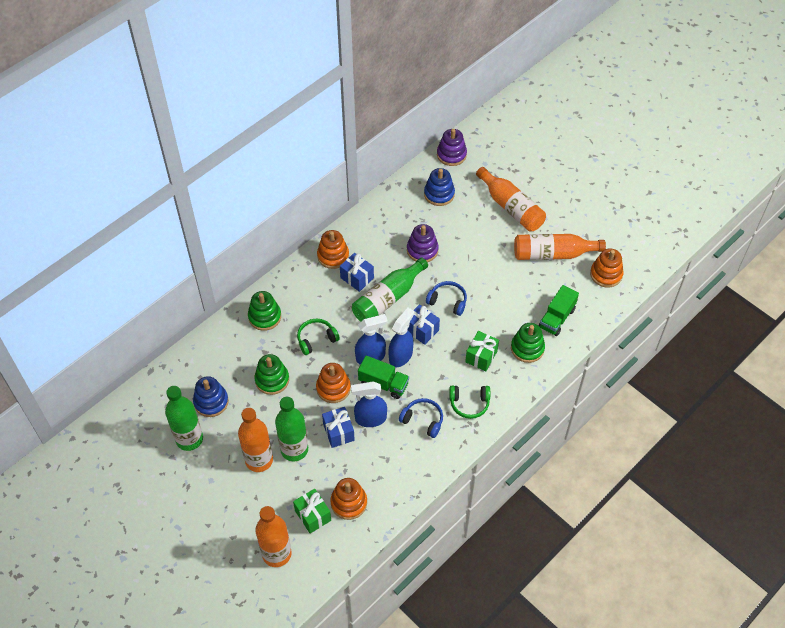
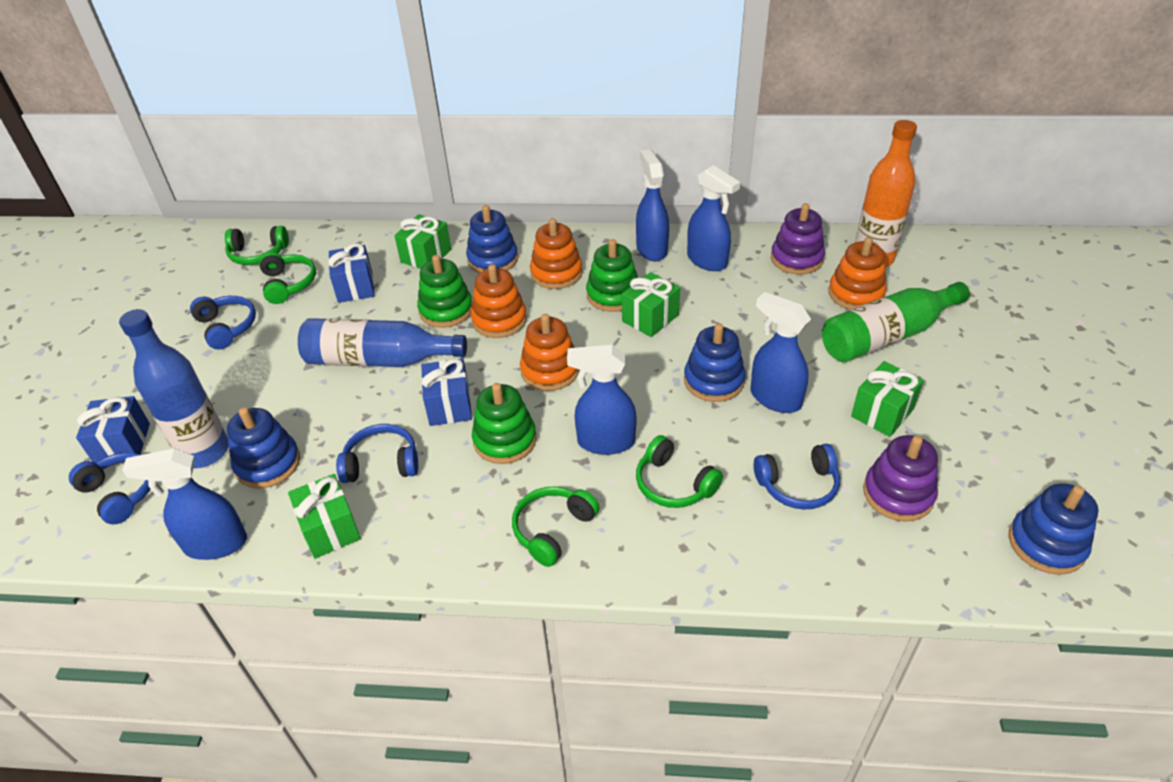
blue bottle: none = 0 -> [119,309,229,468] [298,318,467,367] = 2
blue headphones: [399,398,443,438] [426,281,467,316] = 2 -> [69,452,150,524] [190,296,256,350] [336,424,418,483] [754,444,840,510] = 4
blue spray bottle: [351,381,387,427] [355,314,388,365] [389,308,414,367] = 3 -> [122,448,247,560] [567,345,637,455] [636,149,669,262] [687,165,740,271] [750,292,811,413] = 5
blue stacking toy: [193,376,229,417] [424,168,455,206] = 2 -> [227,407,300,489] [466,205,518,273] [684,323,745,402] [1009,483,1098,575] = 4
green bottle: [165,386,203,451] [275,397,308,461] [352,258,428,322] = 3 -> [822,282,970,362] = 1
green gift: [293,489,331,533] [465,331,499,371] = 2 -> [288,474,361,559] [394,214,451,269] [622,272,680,337] [851,361,924,437] = 4
green headphones: [297,319,340,355] [449,385,490,419] = 2 -> [225,226,289,265] [259,252,316,304] [512,487,600,567] [636,435,723,508] = 4
green truck: [358,355,409,399] [539,285,579,336] = 2 -> none = 0
orange bottle: [238,408,273,472] [256,506,292,567] [476,167,546,232] [514,234,606,260] = 4 -> [855,120,917,267] = 1

